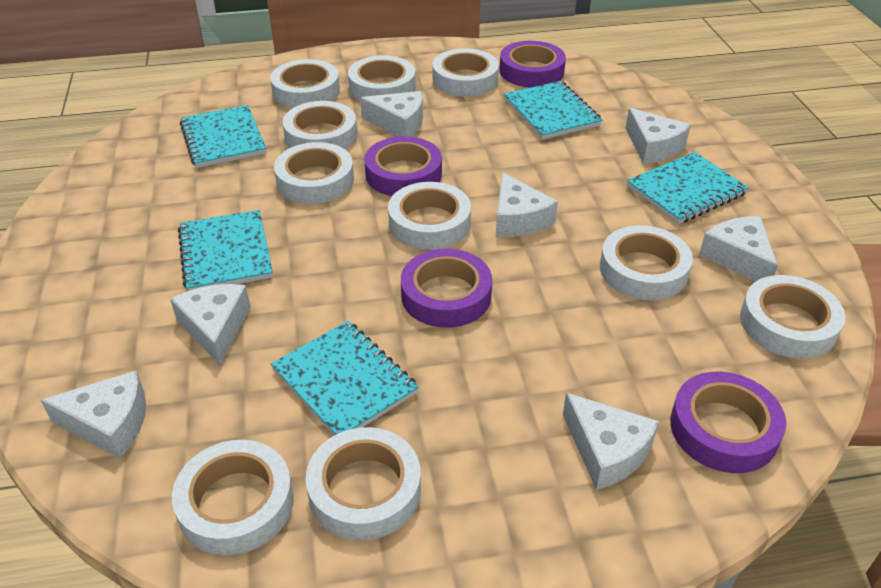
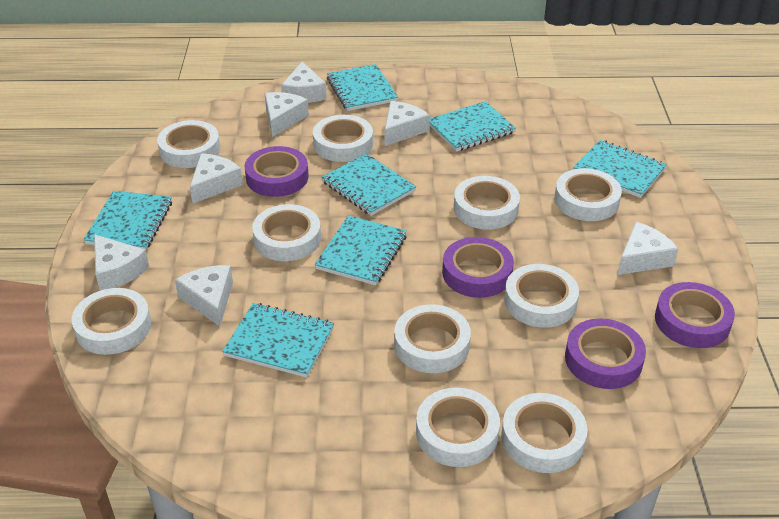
turquoise notebook: [178,210,273,291] [180,105,266,168] [271,321,419,436] [504,81,602,140] [627,152,749,224] = 5 -> [83,191,172,250] [222,303,334,378] [315,215,407,285] [322,153,417,216] [327,64,398,111] [429,101,516,152] [573,140,667,198] = 7

